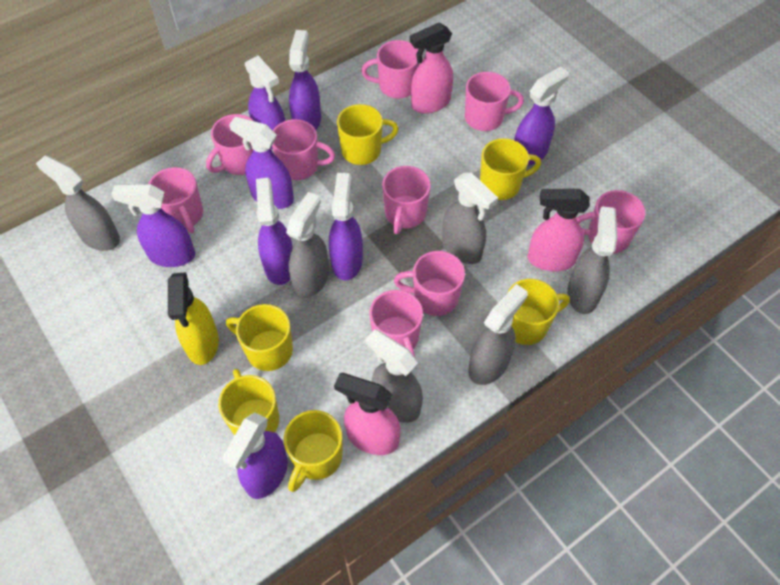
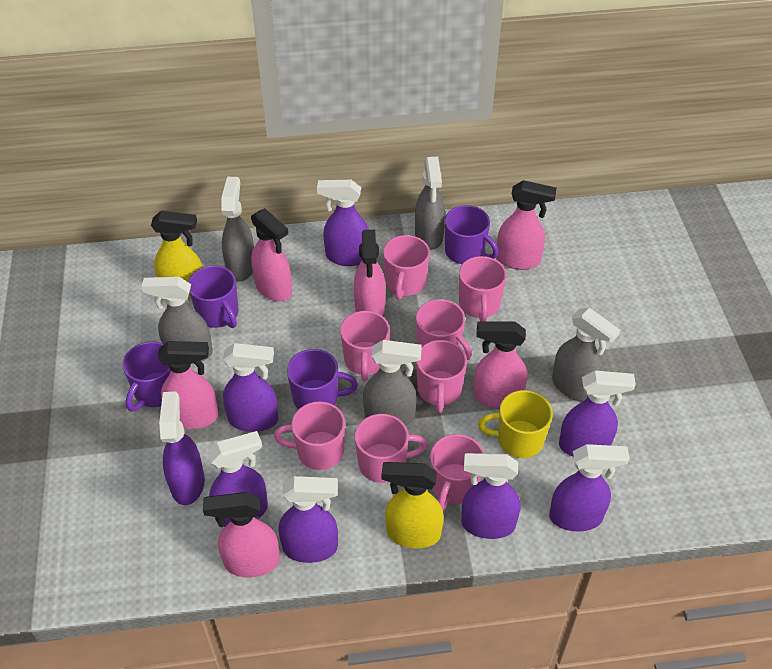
grey spray bottle: [36,156,120,251] [286,192,329,299] [366,329,423,423] [442,172,498,264] [468,284,528,385] [567,206,617,314] = 6 -> [141,277,213,364] [221,177,254,282] [363,340,422,426] [415,157,445,250] [552,308,620,402] = 5
pink mug: [148,167,203,233] [206,114,253,175] [272,119,335,180] [361,40,419,99] [369,290,423,357] [382,166,431,234] [394,251,465,316] [465,72,524,131] [576,190,646,254] = 9 -> [274,401,345,470] [340,311,390,381] [355,414,427,483] [383,235,430,300] [416,299,472,360] [416,340,467,413] [430,434,484,510] [459,256,507,322] = 8
pink spray bottle: [334,373,401,455] [410,22,453,114] [527,189,590,271] = 3 -> [158,341,218,429] [203,492,280,577] [251,208,292,302] [354,230,386,316] [473,321,527,408] [496,180,557,270] = 6
purple mug: none = 0 -> [123,342,171,411] [188,266,239,328] [287,349,358,410] [445,205,499,264] = 4
yellow mug: [218,369,279,435] [226,304,293,371] [284,410,342,492] [337,104,399,165] [480,138,541,200] [507,279,570,345] = 6 -> [478,390,553,458] = 1
yellow spray bottle: [168,272,219,365] = 1 -> [151,211,203,299] [381,462,444,548] = 2

